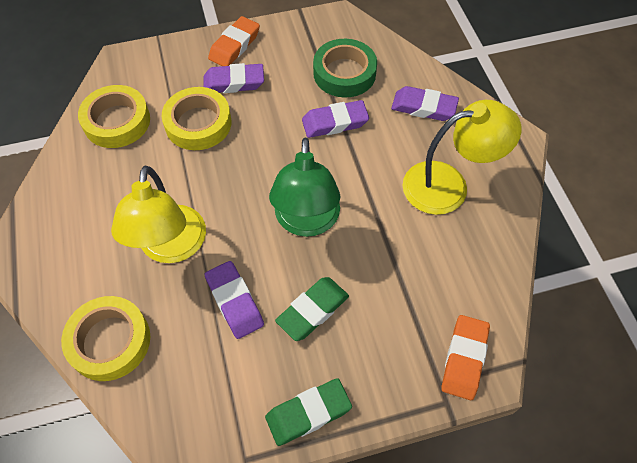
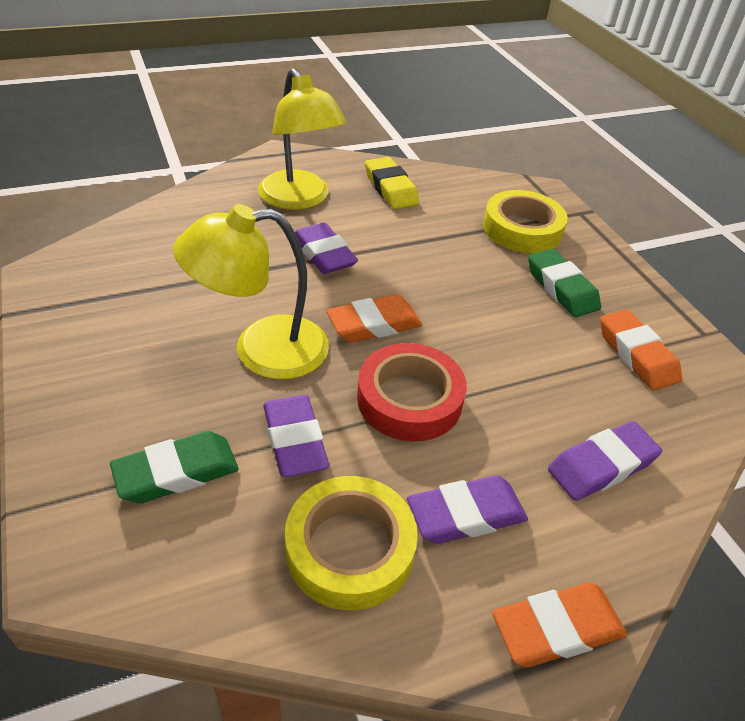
green lamp: [269,137,340,237] = 1 -> none = 0
green tape: [313,39,377,97] = 1 -> none = 0
orange eraser: [208,16,260,66] [441,315,490,400] = 2 -> [326,295,422,342] [492,583,627,667] [600,310,682,390] = 3
red tape: none = 0 -> [357,343,467,442] = 1
yellow eraser: none = 0 -> [365,157,419,209] = 1
yellow tape: [61,296,150,381] [78,85,150,148] [162,87,231,150] = 3 -> [285,476,418,610] [483,190,568,253] = 2

